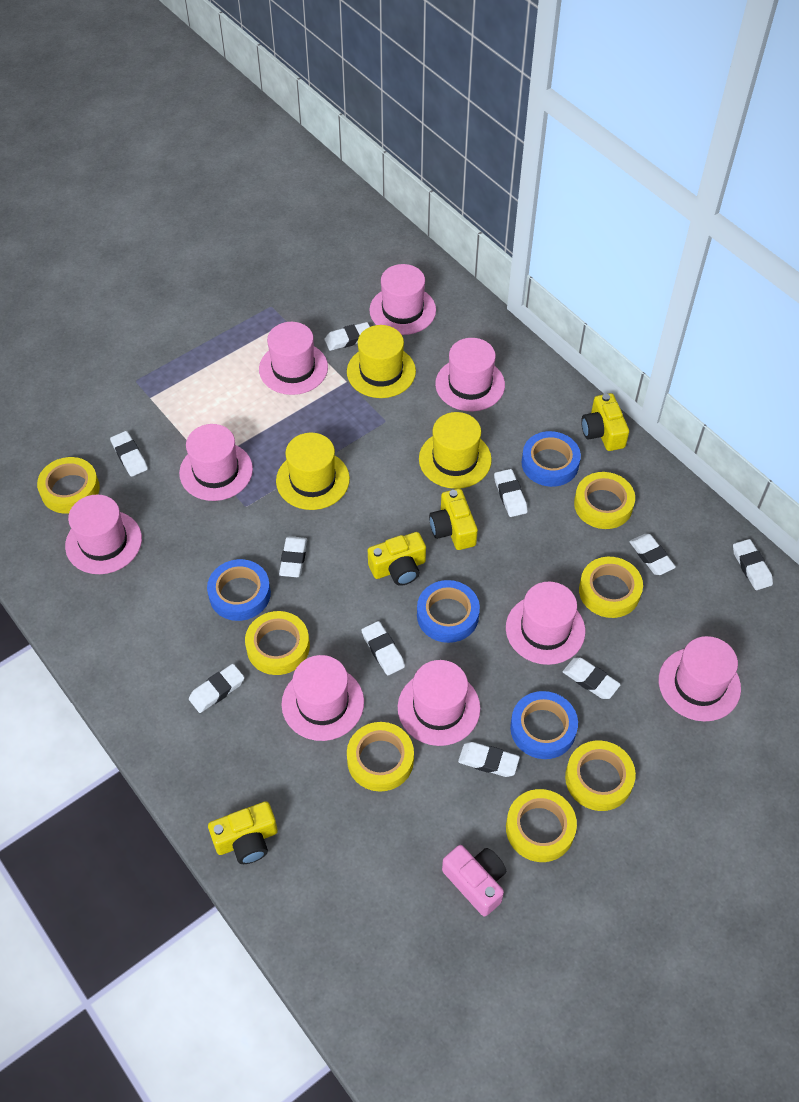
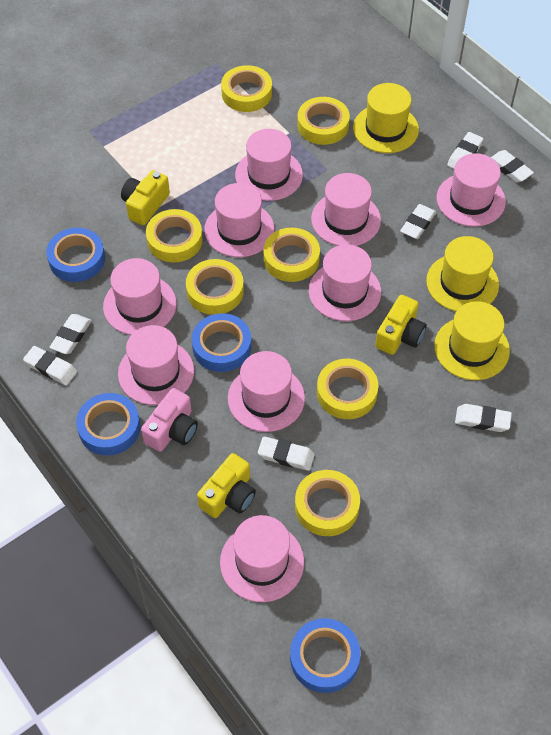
white eraser: [110,431,148,477] [189,664,245,713] [279,536,307,577] [325,322,370,351] [361,621,405,675] [458,742,520,777] [494,469,528,517] [563,658,621,699] [629,534,676,575] [733,539,773,590] = 10 -> [23,346,77,385] [49,314,92,354] [258,437,315,471] [400,204,436,239] [447,132,483,169] [455,404,512,432] [491,150,534,182] = 7
yellow camera: [208,801,278,864] [368,532,426,586] [429,489,478,550] [581,393,629,451] = 4 -> [121,170,170,225] [197,453,256,518] [375,295,427,355] = 3

